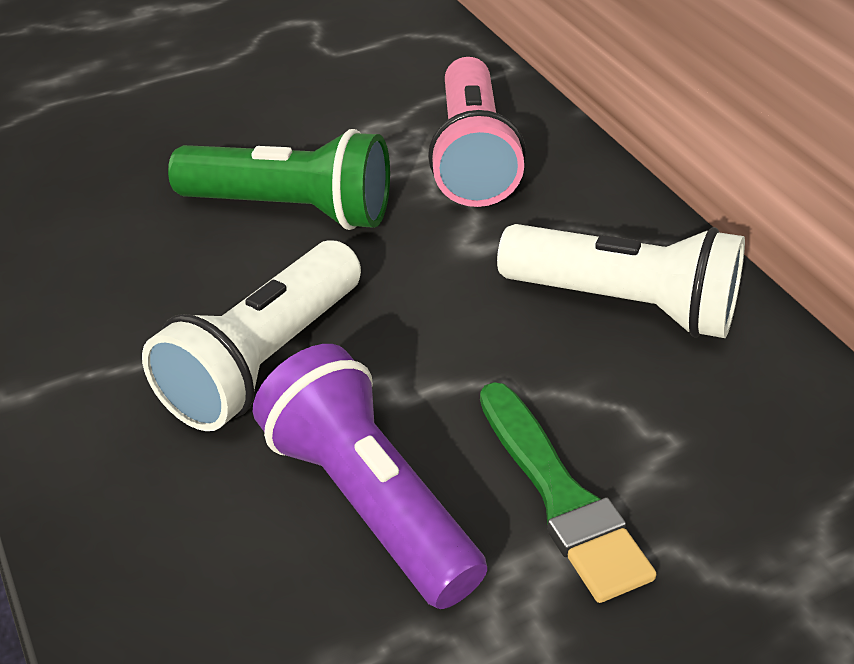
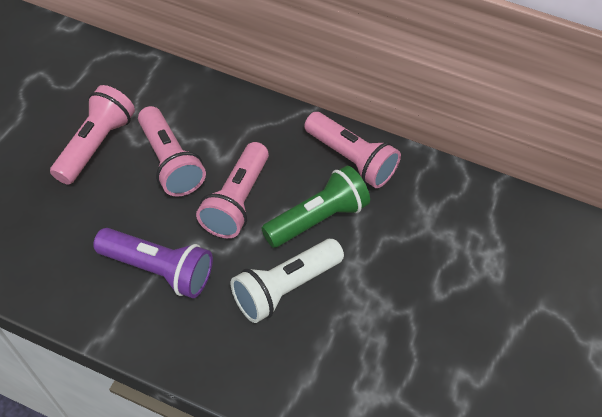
green brush: [480,382,656,603] = 1 -> none = 0
pink flashlight: [428,57,526,207] = 1 -> [50,85,135,185] [138,106,206,197] [196,142,269,238] [304,112,401,188] = 4
white flashlight: [142,241,361,431] [497,224,745,338] = 2 -> [231,239,344,323] = 1

